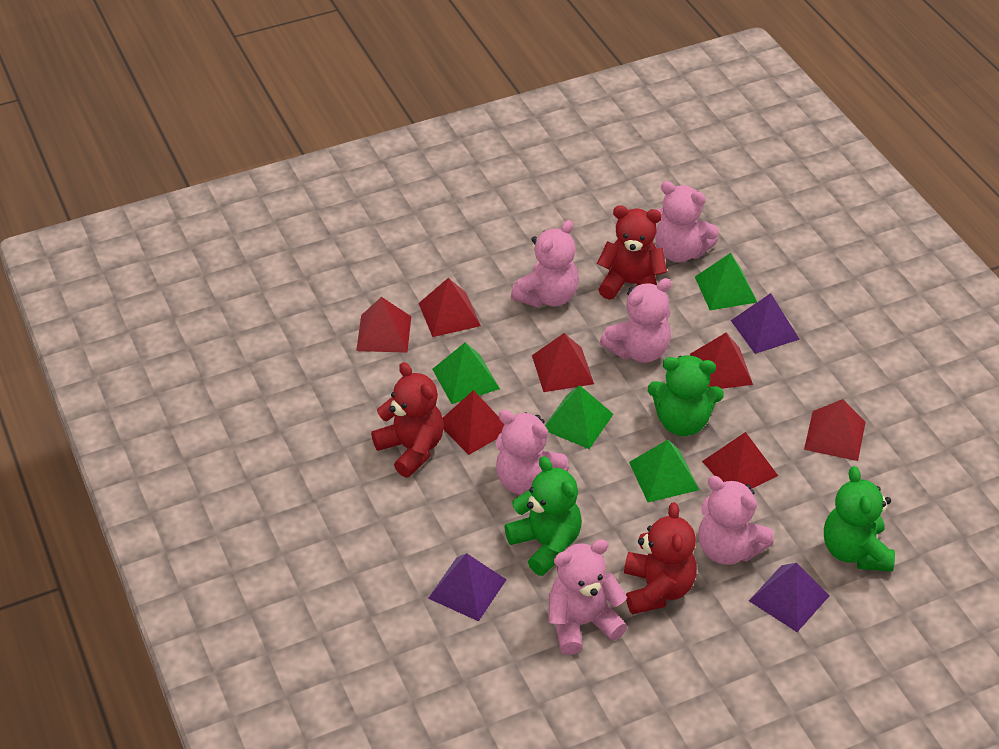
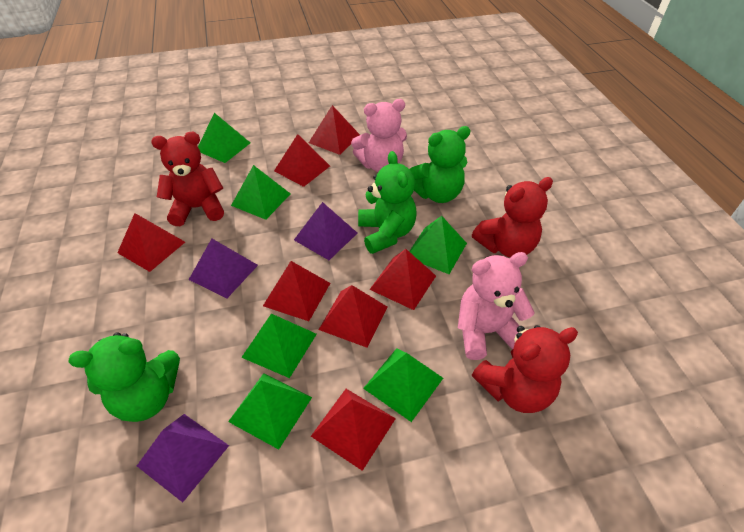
green pyramid: [432,342,500,404] [545,385,613,449] [629,440,699,502] [695,253,757,310] = 4 -> [198,113,250,163] [228,373,312,450] [231,165,291,220] [241,314,317,378] [363,348,443,422] [409,216,467,274] = 6
pink teddy bear: [495,410,569,495] [511,220,579,308] [548,539,627,655] [600,278,671,363] [655,181,719,262] [698,476,774,565] = 6 -> [351,99,407,172] [458,252,535,360] = 2

